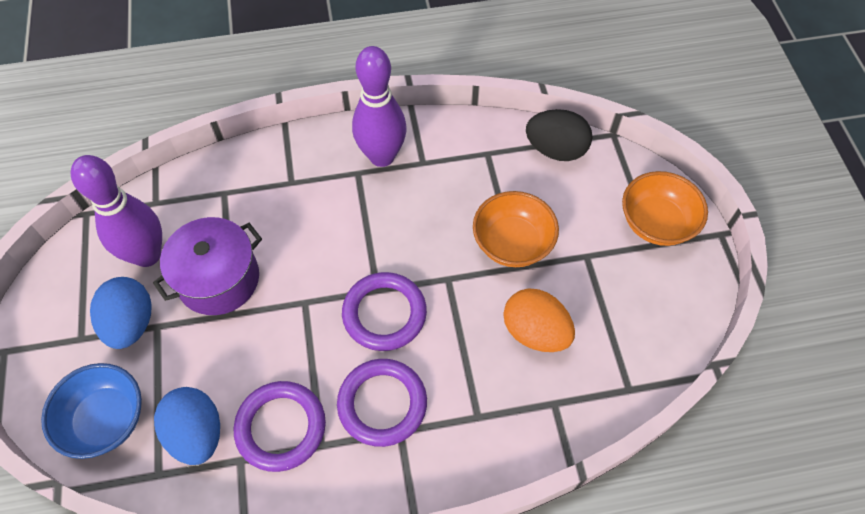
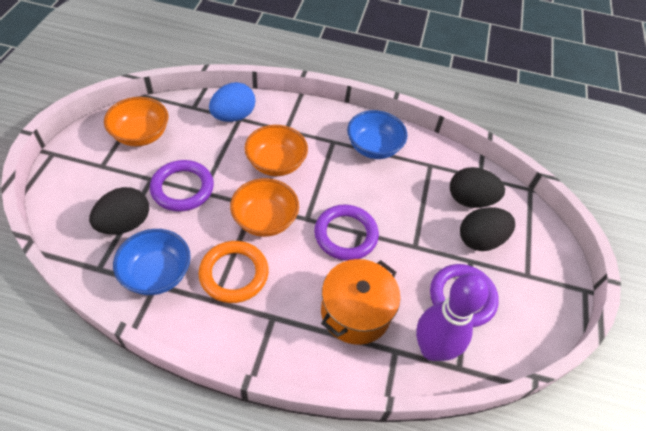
black egg: [526,109,593,161] = 1 -> [89,187,149,234] [450,167,505,208] [460,207,515,251] = 3
blue bowl: [41,363,142,459] = 1 -> [113,229,191,295] [347,110,408,159] = 2
blue egg: [90,277,152,349] [154,387,220,465] = 2 -> [209,82,255,122] = 1
orange bowl: [473,191,559,267] [622,171,708,246] = 2 -> [104,97,168,146] [230,178,299,237] [244,125,308,176] = 3
orange egg: [504,288,575,352] = 1 -> none = 0
orange pot: none = 0 -> [321,259,400,345] = 1
orange ring: none = 0 -> [198,241,268,303] = 1
purple bowling pin: [71,155,162,267] [352,46,406,167] = 2 -> [416,273,488,361] = 1
purple pot: [153,217,262,315] = 1 -> none = 0

